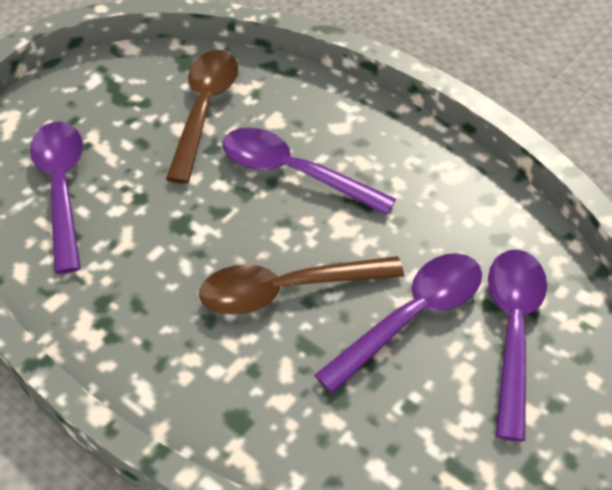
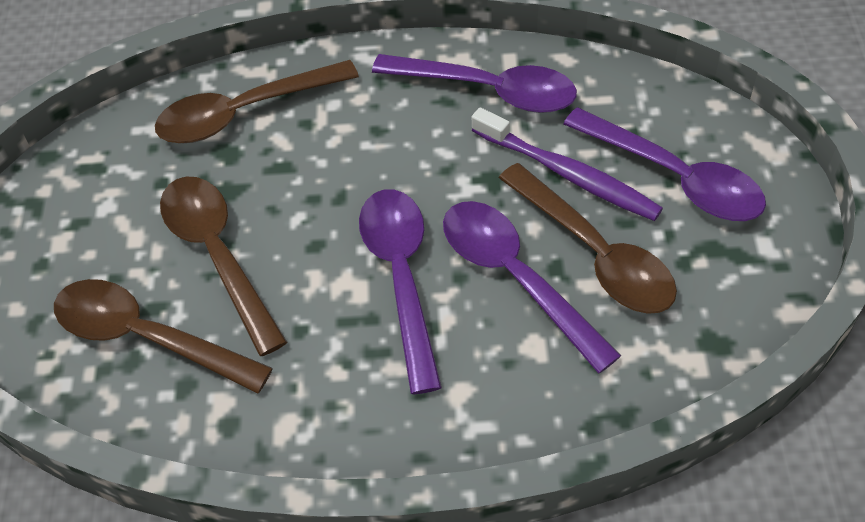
brown spoon: [166,50,238,184] [199,256,404,314] = 2 -> [54,279,273,394] [155,60,359,143] [160,177,287,356] [499,163,677,314] = 4
purple toothbrush: none = 0 -> [472,107,663,221] = 1

